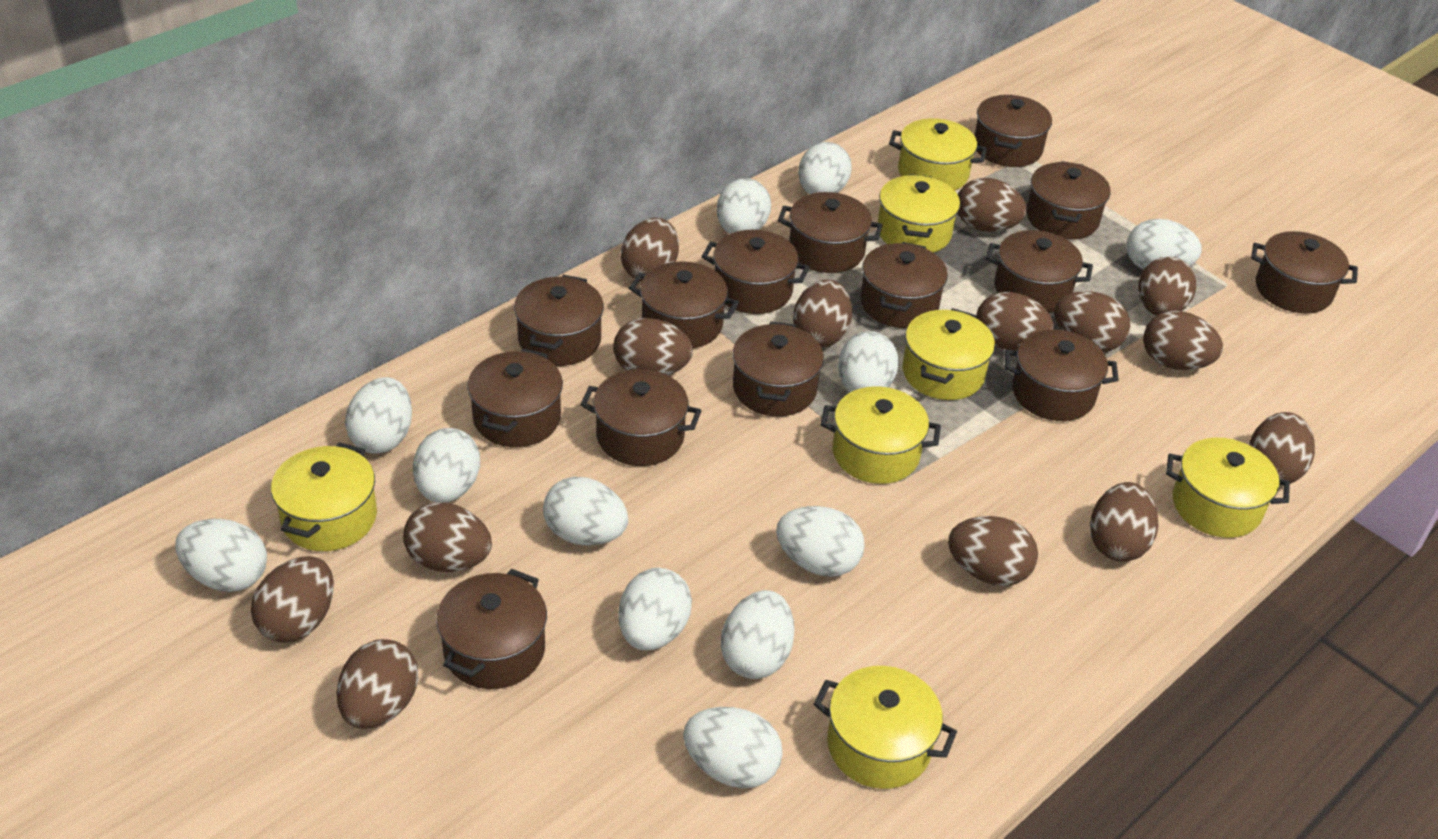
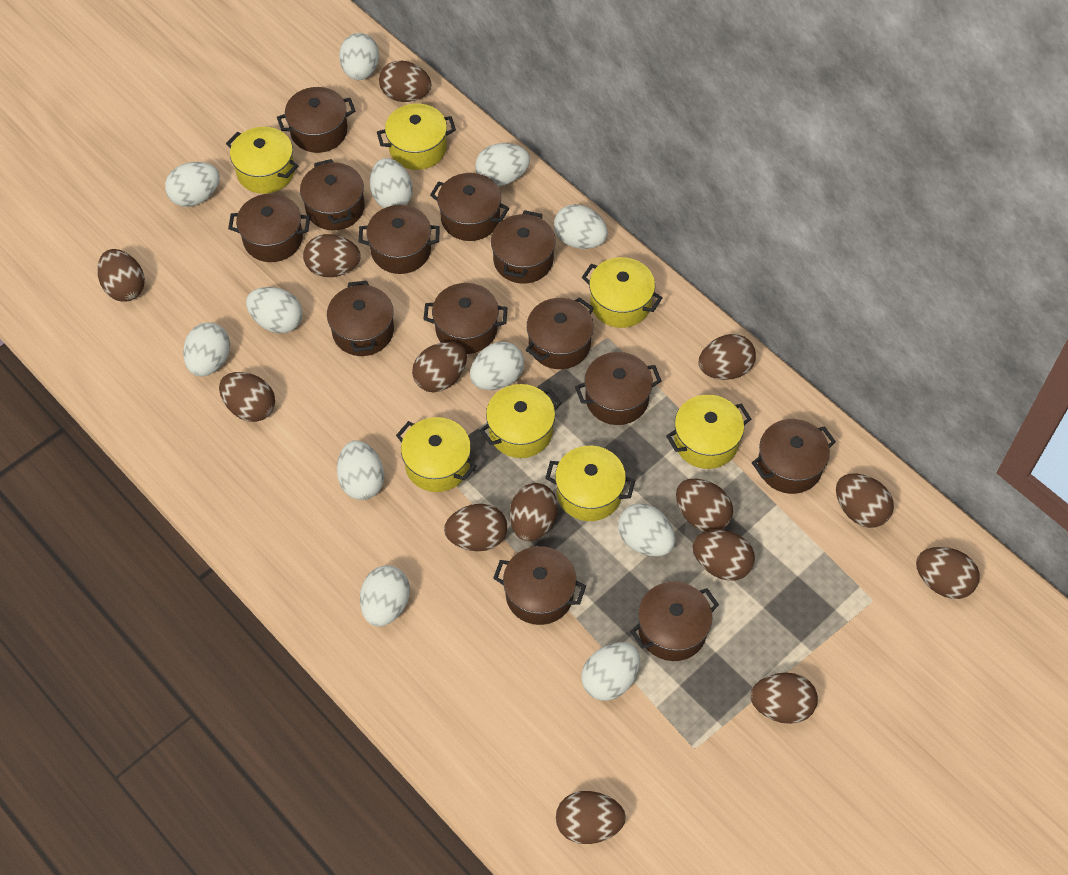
brown pot: [436,569,547,689] [467,349,563,447] [514,275,604,366] [580,369,702,466] [629,261,739,348] [702,230,810,314] [733,321,824,416] [778,192,882,273] [860,242,948,328] [974,95,1052,167] [986,230,1093,313] [1004,330,1119,421] [1026,161,1111,240] [1251,231,1358,313] = 14 -> [228,193,310,262] [277,87,355,153] [300,159,365,230] [327,281,394,356] [358,205,440,274] [423,283,507,354] [430,173,509,241] [491,210,556,284] [493,546,586,625] [526,297,594,369] [575,352,662,425] [630,582,719,661] [752,419,836,494] = 13

